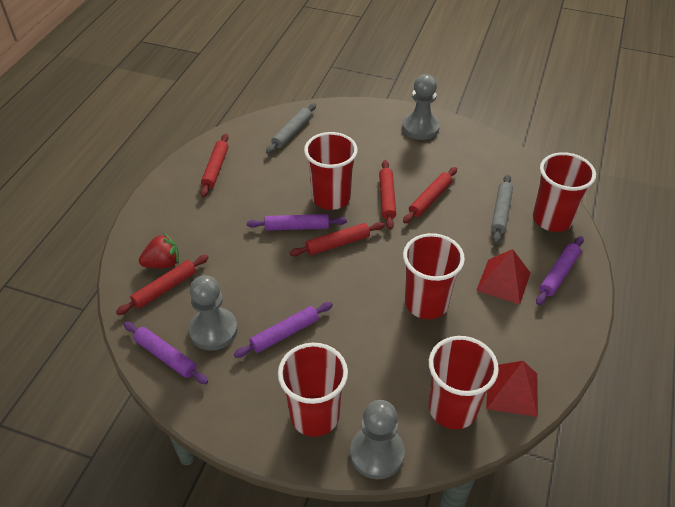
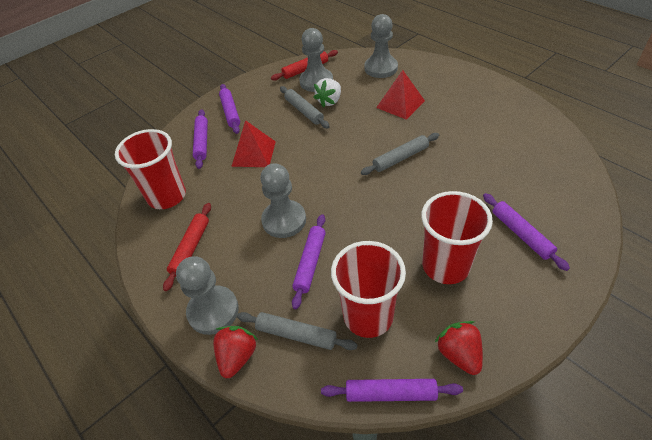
grey pawn: [189,275,238,351] [350,400,405,479] [402,74,440,140] = 3 -> [176,256,239,335] [260,163,306,238] [299,28,333,92] [365,14,398,78] = 4
grey rolling pin: [266,103,316,154] [491,174,513,244] = 2 -> [237,312,357,350] [280,86,330,128] [361,133,439,175] = 3
purple rolling pin: [124,322,208,384] [234,302,333,358] [247,214,347,231] [536,236,584,305] = 4 -> [193,110,208,169] [219,84,240,134] [292,214,326,309] [321,379,463,402] [483,193,570,271] = 5
red cup: [278,343,348,437] [304,132,358,210] [403,233,465,319] [429,336,499,429] [533,152,596,232] = 5 -> [115,129,186,209] [331,241,406,338] [421,191,493,284] = 3
red rolling pin: [116,255,209,315] [200,133,229,197] [290,222,385,256] [379,160,396,229] [403,167,457,223] = 5 -> [163,203,211,291] [271,50,338,81] = 2
red strawberry: [139,233,179,268] = 1 -> [213,326,258,378] [434,321,483,375] = 2
white strawberry: none = 0 -> [313,78,341,108] = 1

